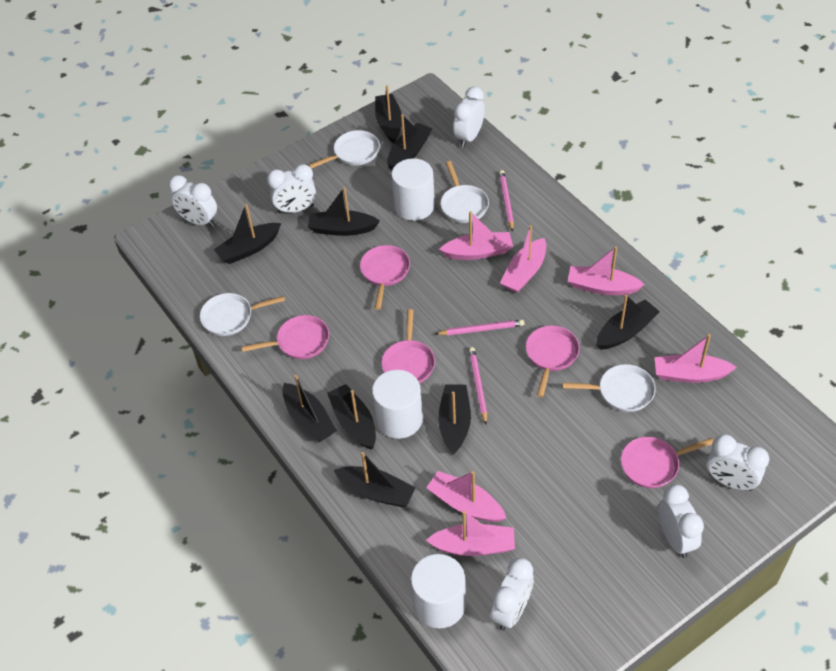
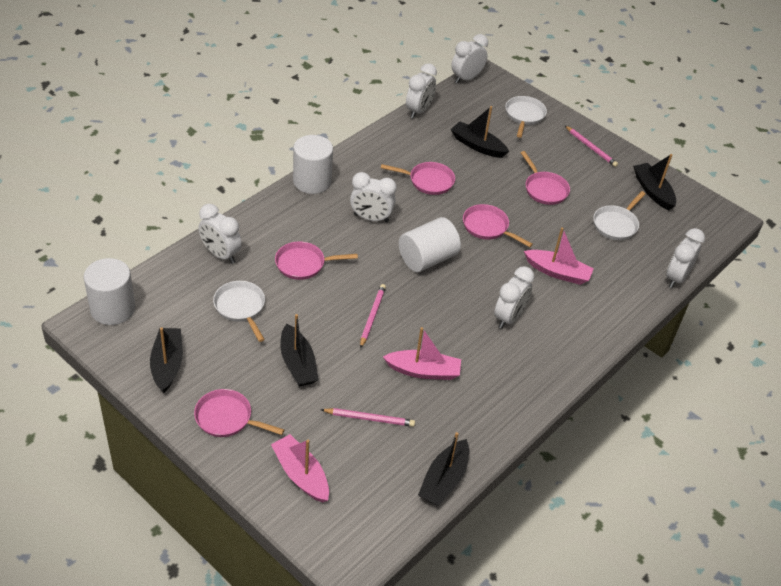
black boat: [214,204,281,264] [283,375,337,442] [308,187,380,236] [327,384,376,449] [334,452,416,507] [375,85,402,143] [387,114,432,170] [438,384,471,454] [596,295,660,350] = 9 -> [150,328,183,393] [280,314,319,386] [418,432,469,506] [451,106,509,158] [633,154,676,211] = 5
pink boat: [426,471,506,522] [426,511,515,556] [439,211,513,260] [500,225,546,293] [568,246,645,295] [655,334,737,383] = 6 -> [271,434,329,503] [383,327,461,380] [524,227,594,285] = 3
white pan: [200,293,285,336] [308,130,380,169] [441,161,489,223] [562,364,656,412] = 4 -> [213,281,265,342] [505,96,547,138] [593,191,646,240] = 3

